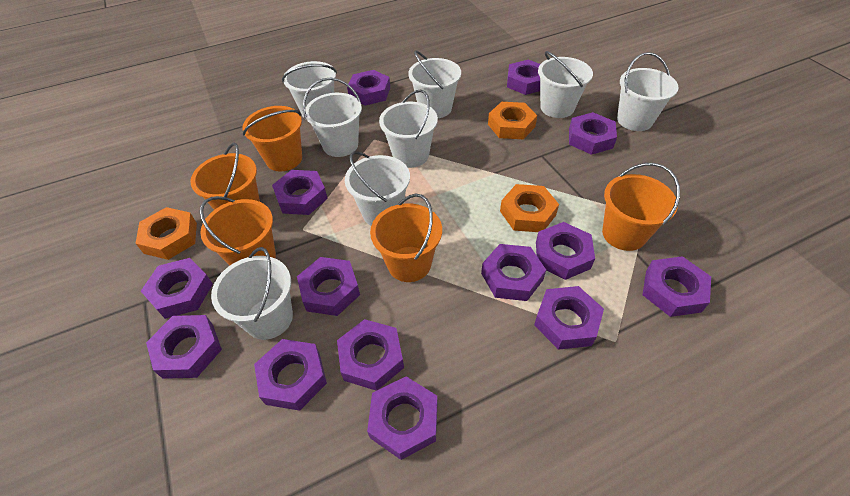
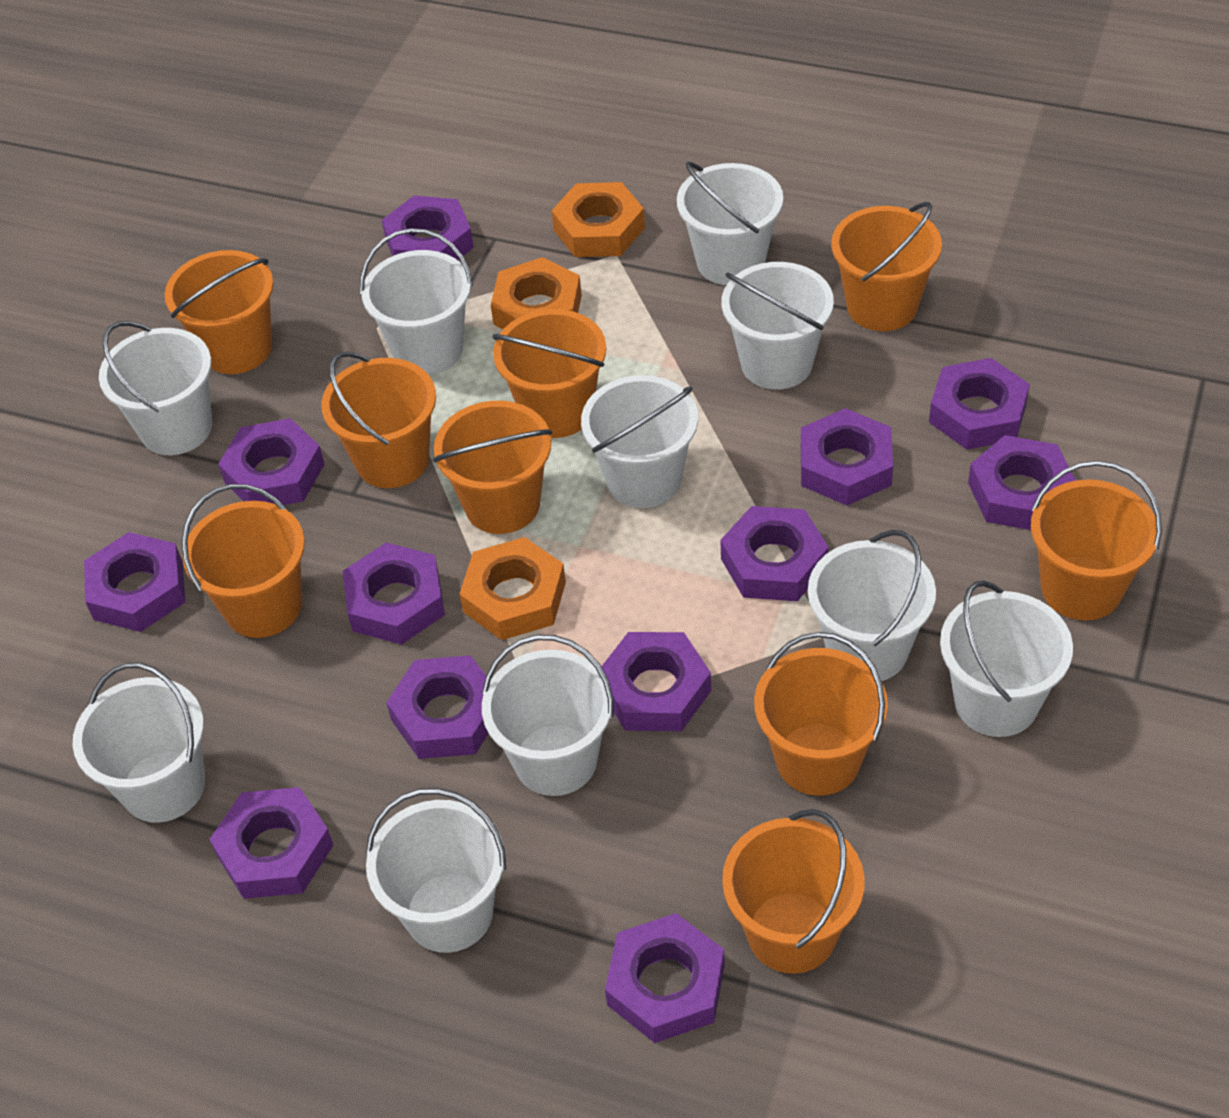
orange bucket: [190,143,260,210] [200,196,276,265] [242,106,302,171] [370,194,442,282] [602,163,680,251] = 5 -> [165,250,273,374] [182,484,305,638] [321,352,436,488] [433,401,552,534] [492,309,606,438] [722,809,865,974] [754,632,888,796] [831,202,942,331] [1031,460,1162,620] = 9
purple nut: [141,258,213,319] [146,315,222,379] [254,339,327,411] [272,170,328,215] [297,257,360,316] [337,319,404,391] [347,70,390,106] [367,377,438,460] [481,244,546,301] [507,60,540,95] [534,286,604,350] [536,222,595,280] [569,112,617,155] [643,256,711,317] = 14 -> [84,532,185,632] [209,787,333,899] [218,418,325,505] [343,543,445,645] [382,196,474,260] [386,655,489,759] [601,632,711,731] [605,913,725,1043] [720,506,829,601] [801,408,893,506] [929,358,1030,450] [968,435,1076,530] = 12
white bucket: [211,247,293,340] [282,61,337,120] [303,78,362,157] [345,151,410,226] [379,89,438,168] [408,50,461,118] [538,51,593,118] [617,52,679,131] = 8 -> [73,663,205,823] [99,321,212,455] [360,228,473,375] [366,788,506,953] [482,635,614,796] [581,375,698,508] [677,162,783,285] [721,262,834,389] [808,530,936,681] [940,581,1073,737] = 10

